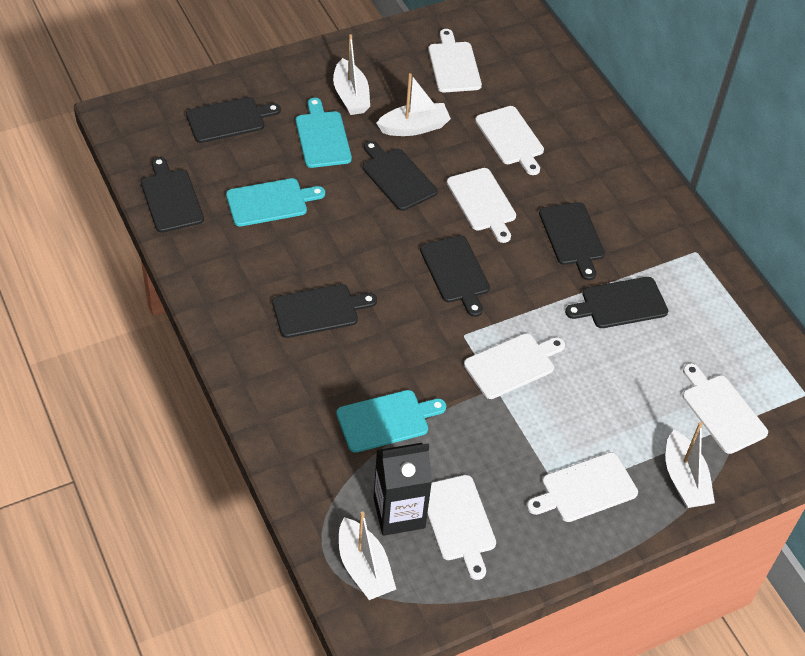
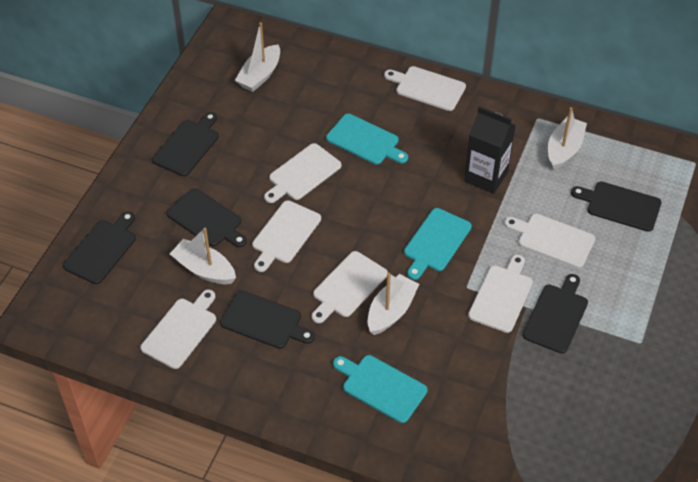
black cutting board: [141,157,204,233] [186,97,281,143] [272,284,377,338] [363,141,437,211] [420,235,490,317] [539,202,605,280] [565,277,668,328] = 7 -> [63,211,136,284] [152,112,219,176] [166,188,247,247] [220,291,315,349] [522,274,588,354] [571,182,662,232] = 6

